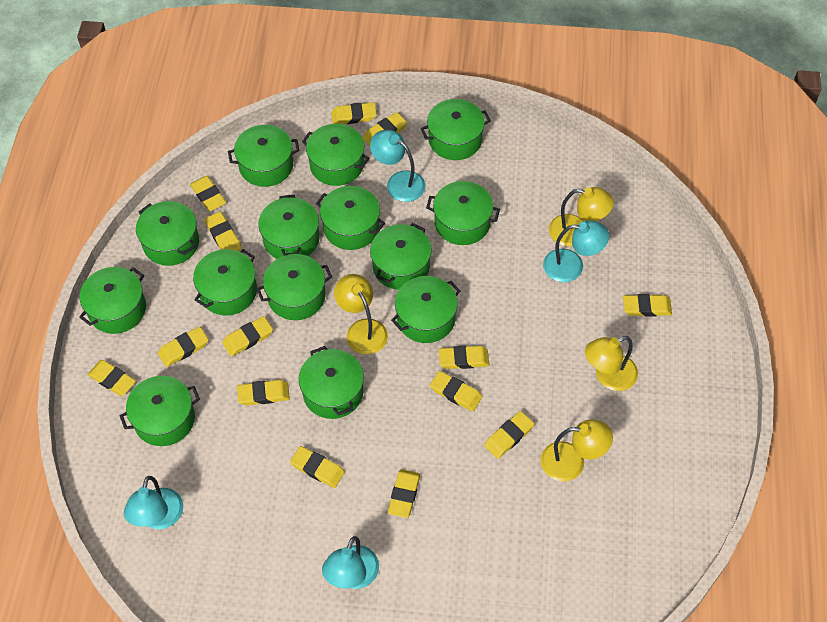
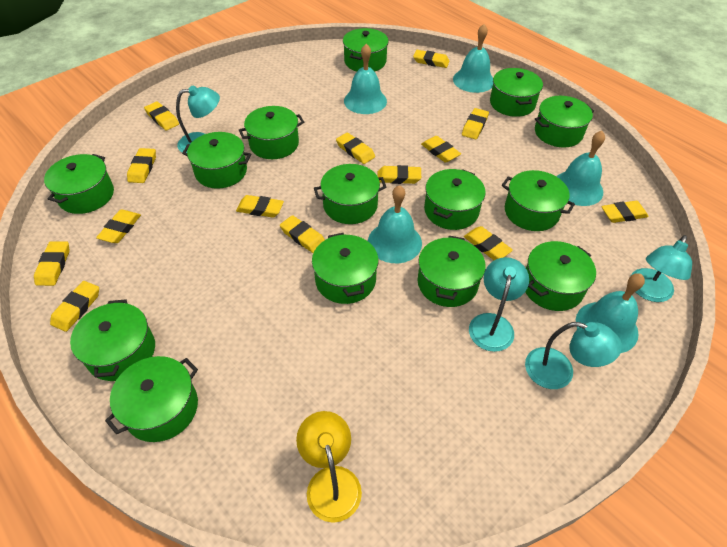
turquoise bell: none = 0 -> [344,44,387,114] [368,185,422,263] [453,24,493,93] [556,131,605,206] [576,273,645,353] = 5
yellow lamp: [334,274,388,355] [541,419,613,482] [549,187,614,247] [585,336,638,391] = 4 -> [296,411,362,523] = 1

